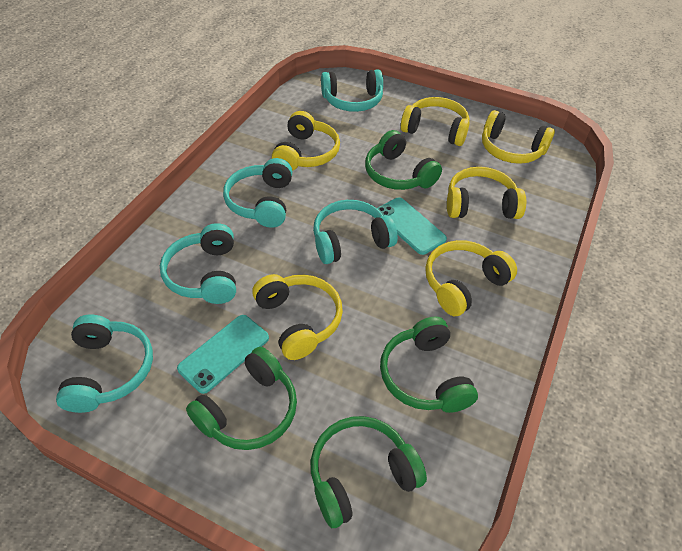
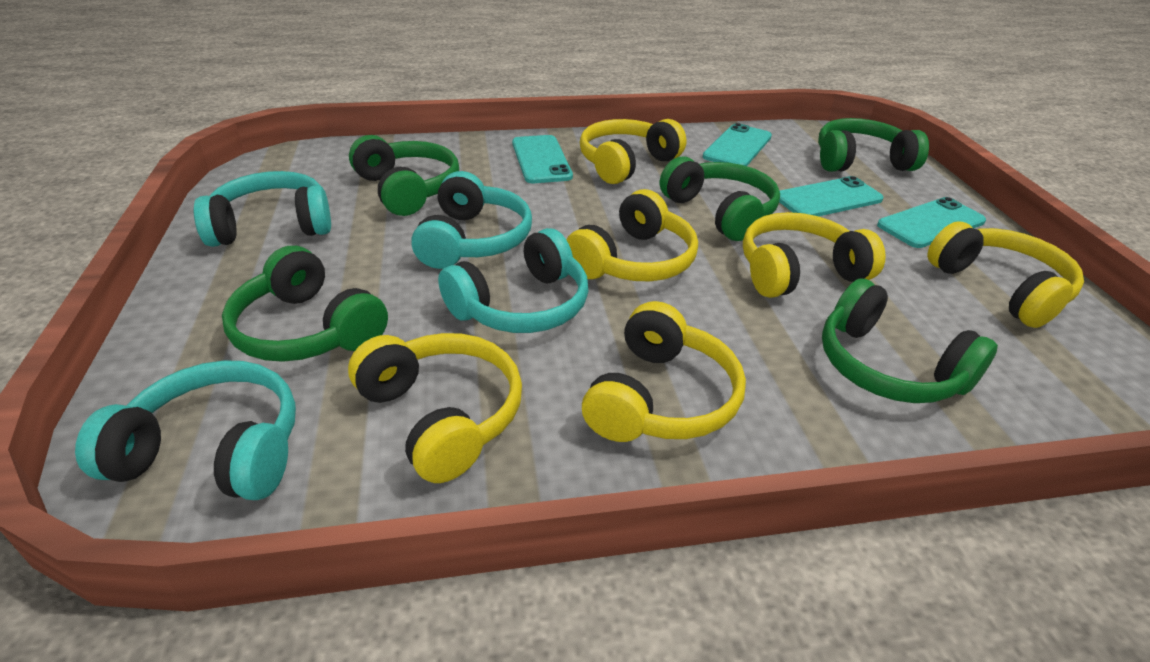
green headphones: [186,347,297,450] [311,416,427,528] [365,130,442,190] [380,316,478,413] = 4 -> [222,246,388,362] [349,135,459,216] [660,156,780,241] [818,118,929,172] [822,279,998,403] = 5
turquoise headphones: [56,315,153,413] [160,223,236,304] [223,158,293,228] [313,200,398,264] [321,69,383,112] = 5 -> [75,360,296,500] [194,171,331,247] [411,171,532,269] [438,228,588,333] = 4
turquoise phone: [177,315,269,394] [377,197,447,255] = 2 -> [512,135,573,183] [703,123,772,166] [779,176,884,216] [877,197,986,248] = 4

